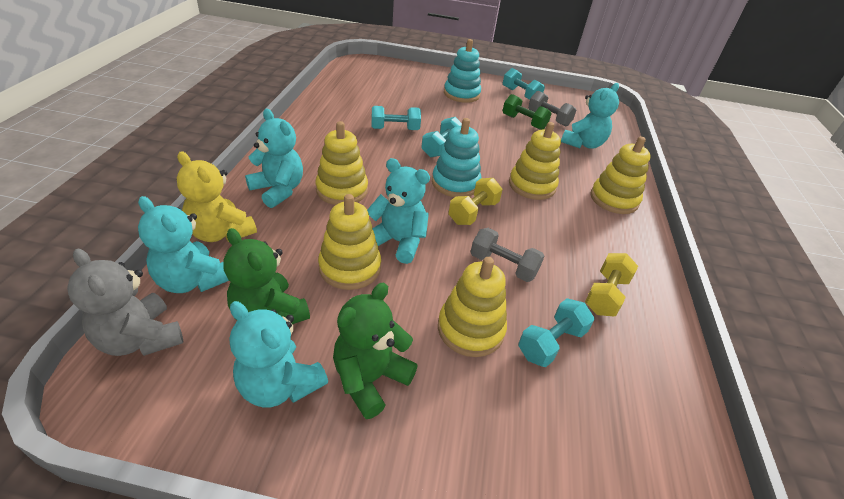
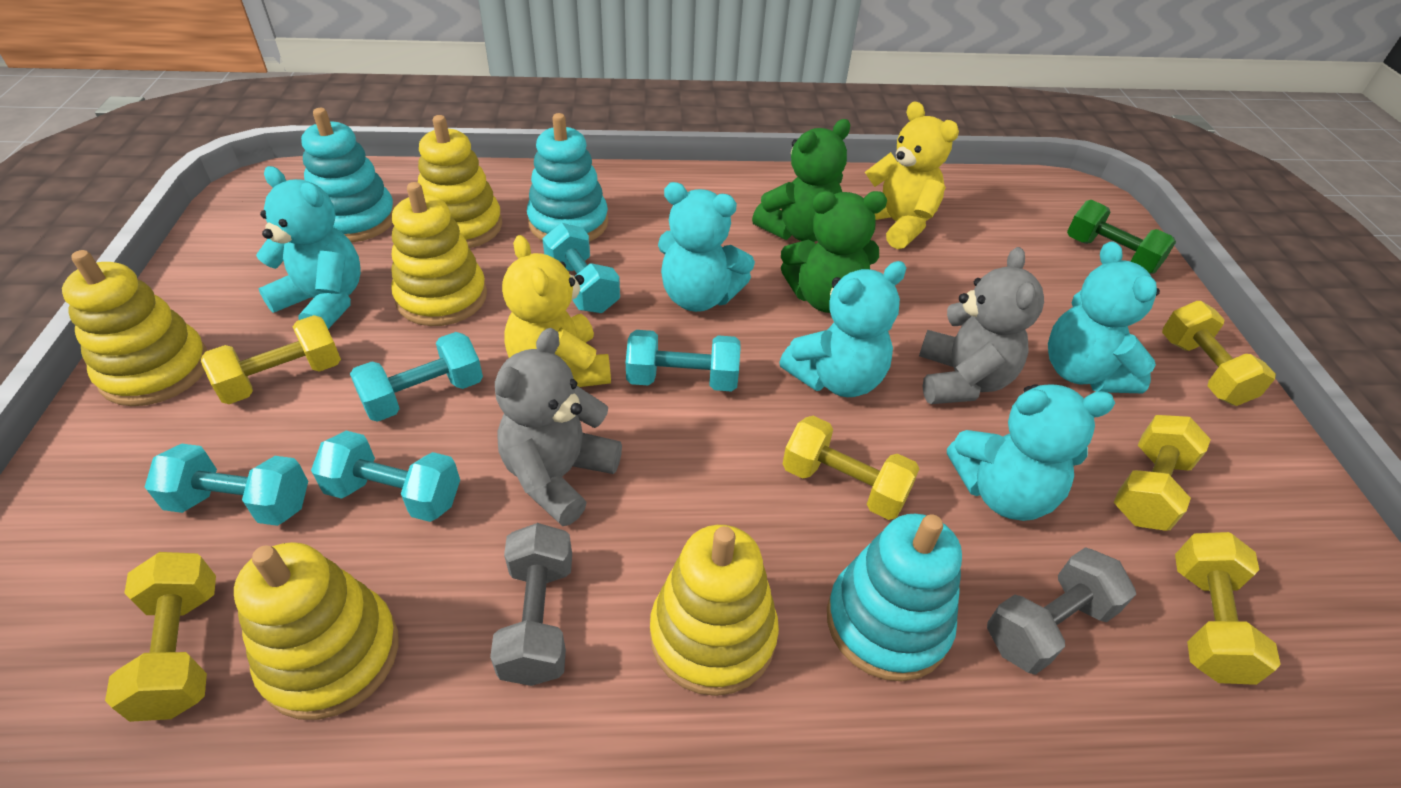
grey teddy bear: [67,249,183,356] = 1 -> [495,328,622,526] [919,247,1044,404] = 2
turquoise dumbbell: [372,106,421,130] [421,117,462,157] [503,68,545,100] [518,298,595,367] = 4 -> [145,444,308,526] [311,431,460,522] [350,332,483,422] [542,223,620,313] [626,330,741,391] = 5
turquoise stacking toy: [432,118,481,197] [444,39,481,103] = 2 -> [301,108,395,243] [527,113,608,242] [827,514,962,681] = 3
yellow dumbbell: [448,178,503,225] [585,253,638,316] = 2 -> [105,552,216,722] [201,315,341,404] [783,416,920,520] [1114,415,1211,531] [1162,301,1276,406] [1175,532,1281,685] = 6
yellow teddy bear: [177,151,257,242] = 1 -> [502,235,611,387] [865,101,959,249] = 2

